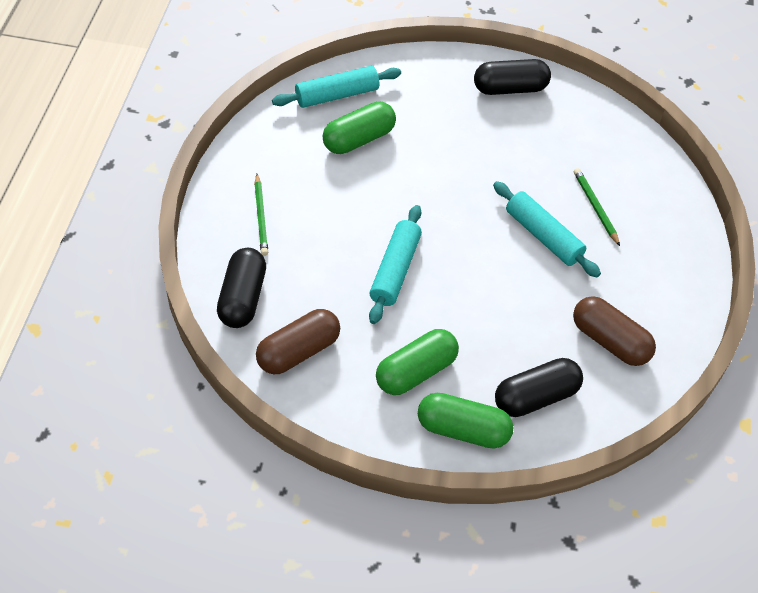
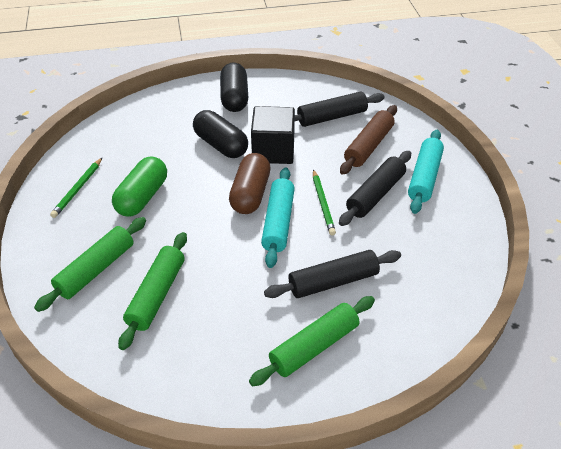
black capsule: [217,248,266,328] [474,59,551,95] [495,358,583,417] = 3 -> [193,110,248,158] [220,63,248,112] = 2
black cube: none = 0 -> [251,106,295,164] = 1
black rolling pin: none = 0 -> [264,250,401,298] [295,91,385,127] [339,151,411,226] = 3
brown capsule: [256,309,340,374] [573,296,656,366] = 2 -> [229,153,271,214] = 1
brown rolling pin: none = 0 -> [340,105,397,175] = 1
green capsule: [323,101,396,154] [376,329,459,395] [418,393,513,449] = 3 -> [112,156,167,217] = 1
green rolling pin: none = 0 -> [34,217,146,312] [118,232,187,350] [249,296,375,386] = 3
turquoise rolling pin: [272,66,401,108] [369,205,422,324] [493,181,601,278] = 3 -> [261,167,295,268] [408,130,444,214] = 2

